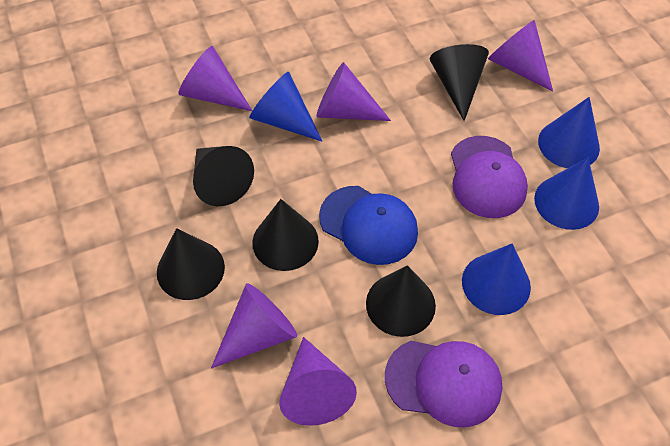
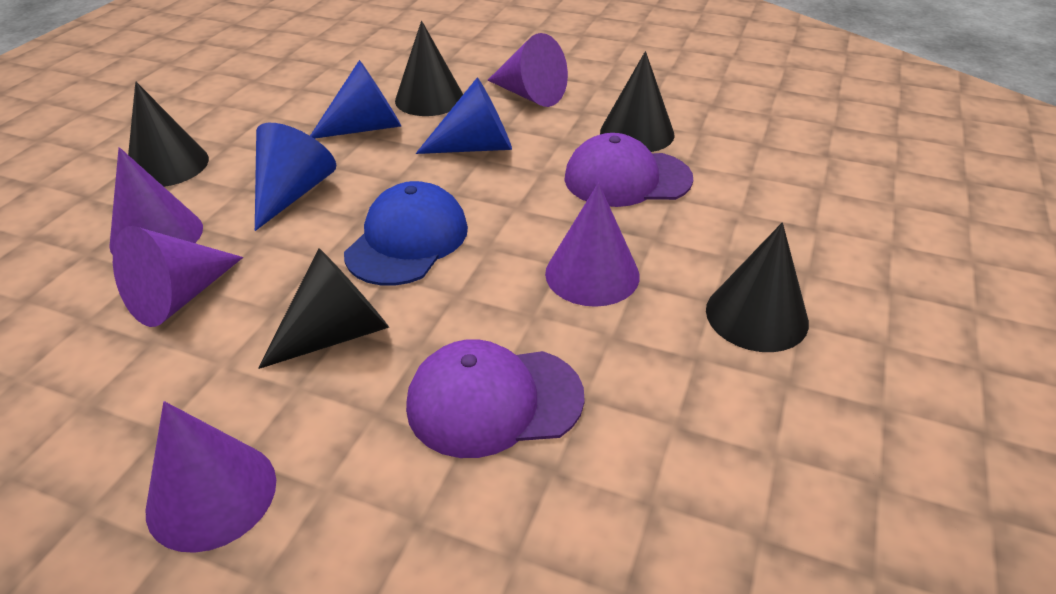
blue cone: [249,72,322,141] [462,243,531,315] [534,158,599,230] [538,97,600,168] = 4 -> [255,123,336,231] [310,60,401,139] [416,78,512,154] = 3

